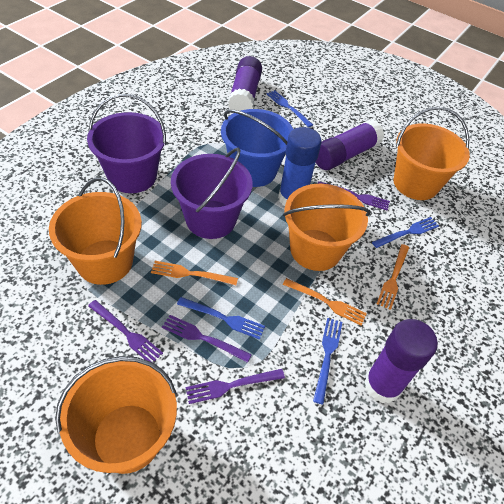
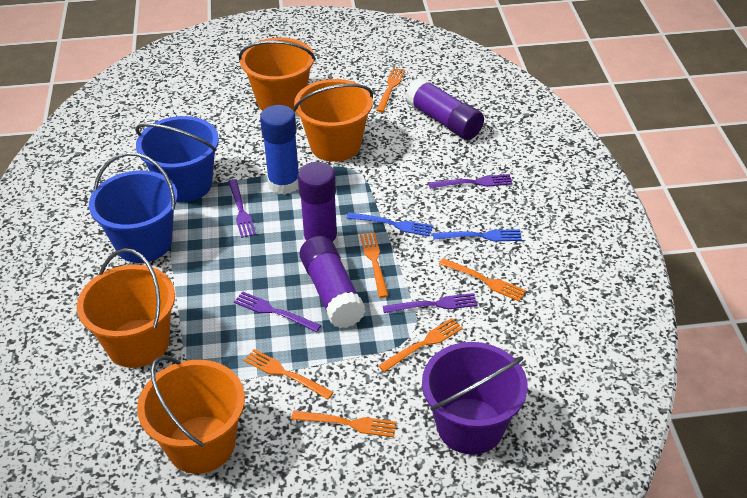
blue bucket: [221,109,293,187] = 1 -> [89,152,178,263] [135,116,219,203] = 2
blue fork: [177,297,265,340] [267,90,313,127] [313,318,342,404] [372,217,439,248] = 4 -> [347,212,433,237] [433,229,522,242] = 2
orange fork: [151,261,238,285] [283,278,367,325] [377,244,409,310] = 3 -> [244,349,334,400] [291,411,397,437] [360,232,388,298] [376,68,405,112] [378,318,463,372] [439,258,526,301] = 6
purple bucket: [87,94,166,193] [171,148,253,239] = 2 -> [422,342,528,455] = 1

